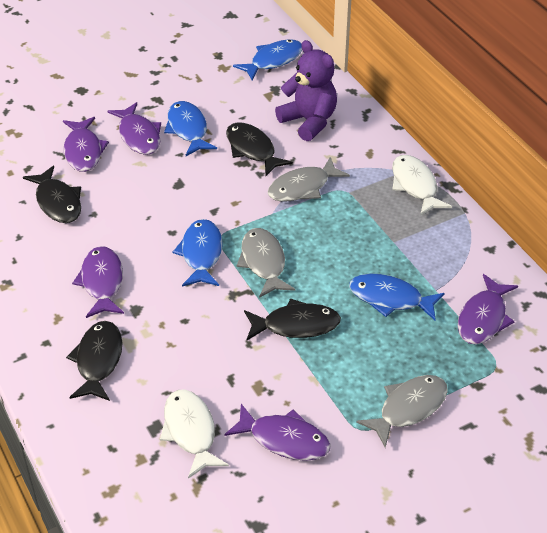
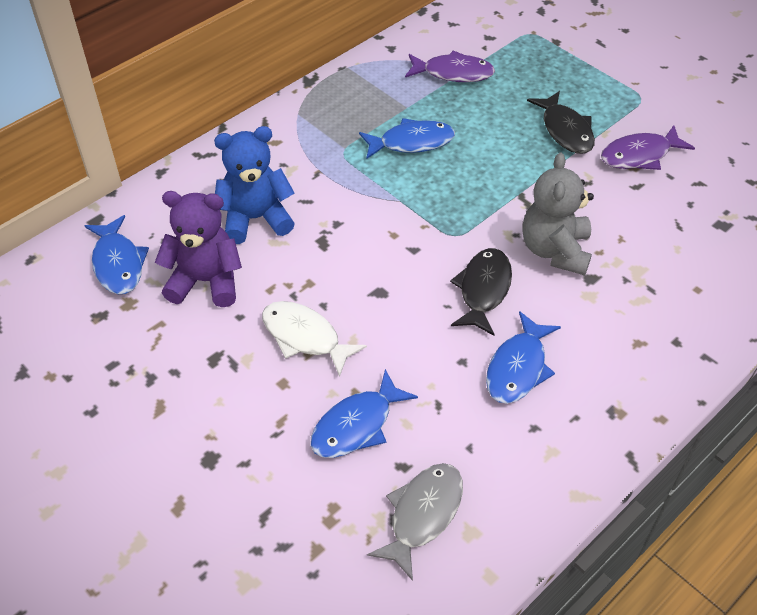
black fish: [23,166,81,223] [66,321,123,401] [226,122,293,176] [244,298,341,340] = 4 -> [450,248,512,336] [527,91,595,154] = 2
blue teddy bear: none = 0 -> [214,126,295,244] = 1
grey fish: [237,228,295,298] [268,157,350,202] [356,375,448,448] = 3 -> [367,463,463,581] = 1
grey teddy bear: none = 0 -> [523,153,594,275] = 1
purple fish: [63,117,109,172] [72,246,124,318] [107,102,161,155] [225,404,331,461] [458,274,518,345] = 5 -> [405,50,495,82] [601,125,695,170] = 2
white fish: [160,389,229,479] [392,155,452,216] = 2 -> [262,301,367,377] = 1

